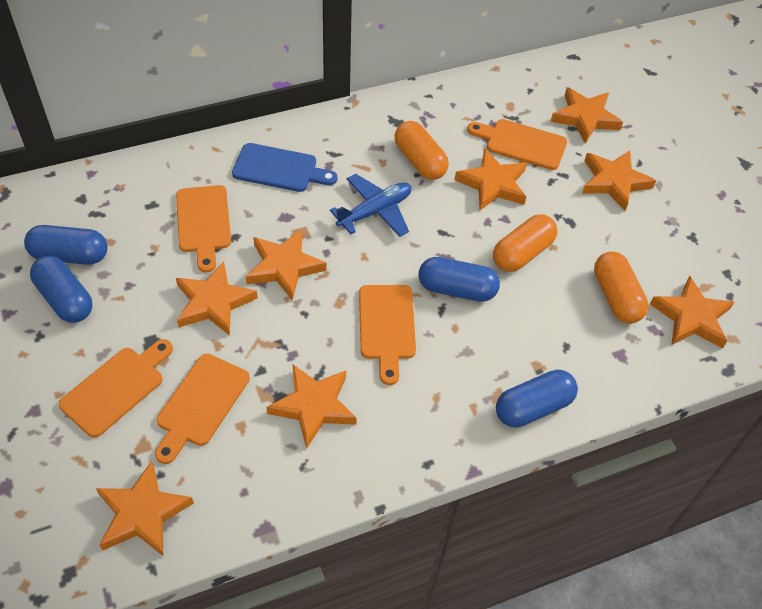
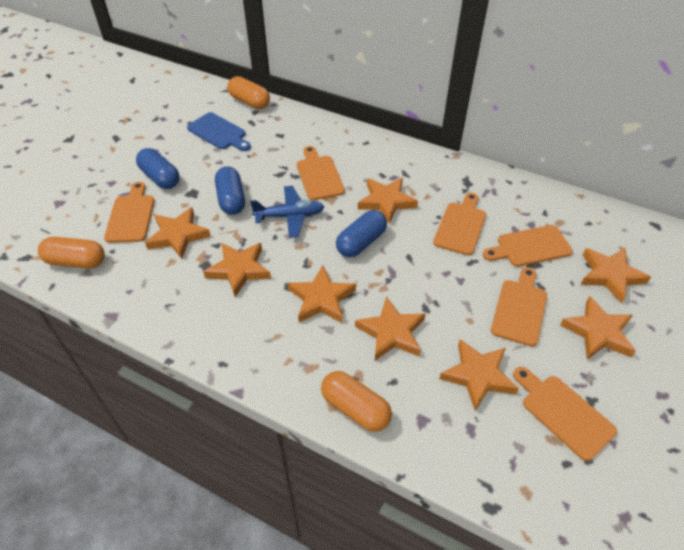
blue capsule: [24,225,108,265] [30,256,92,323] [419,257,500,302] [496,369,578,428] = 4 -> [136,148,179,189] [215,166,245,215] [336,210,387,257] = 3
orange cutting board: [59,339,173,438] [155,354,250,464] [176,185,231,273] [359,285,416,385] [467,119,567,170] = 5 -> [104,182,155,243] [297,146,345,200] [433,193,486,255] [483,225,573,267] [491,267,547,347] [513,367,617,461] = 6

